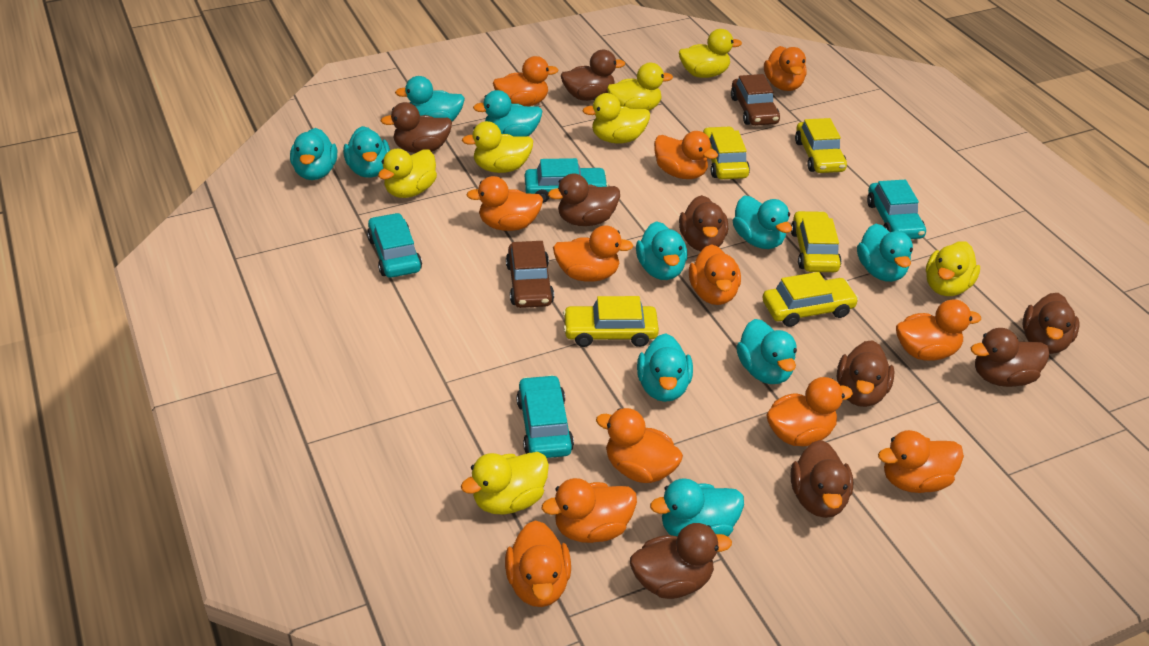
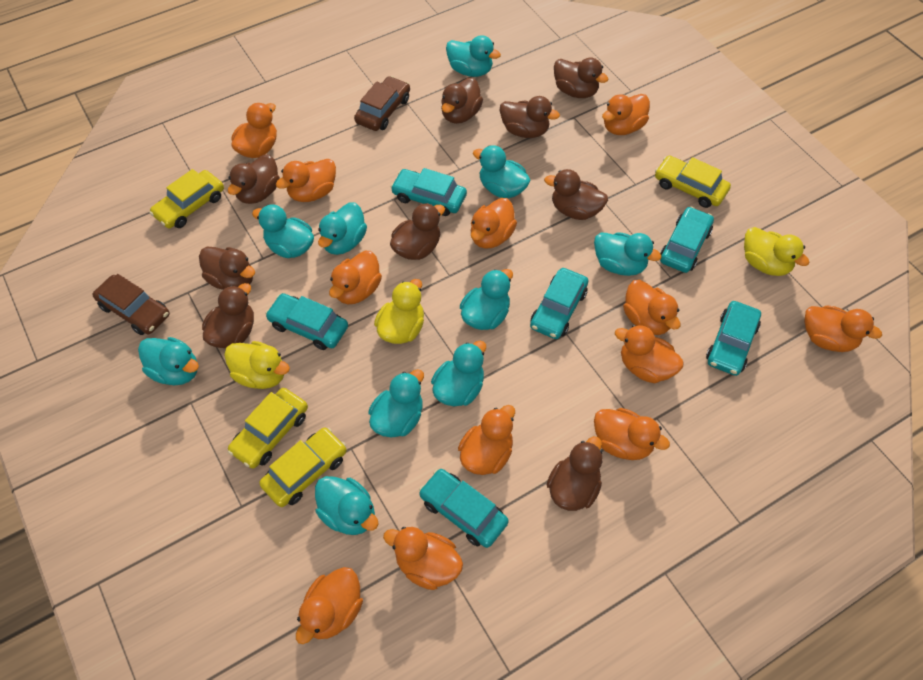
turquoise car: [367,213,422,278] [516,375,574,458] [525,158,608,203] [867,180,926,239] = 4 -> [265,293,348,350] [391,168,467,216] [419,469,509,548] [530,268,589,339] [660,207,714,273] [706,301,761,376] = 6
yellow car: [563,296,659,347] [703,126,750,179] [762,272,859,327] [791,211,842,272] [795,118,847,173] = 5 -> [150,169,224,229] [228,388,308,469] [259,427,347,507] [655,156,731,208] = 4
yellow duck: [378,149,437,198] [461,452,549,514] [462,121,533,173] [583,93,650,143] [607,63,673,111] [679,29,742,78] [926,241,980,296] = 7 -> [224,341,290,389] [374,279,424,344] [744,227,809,276] = 3

